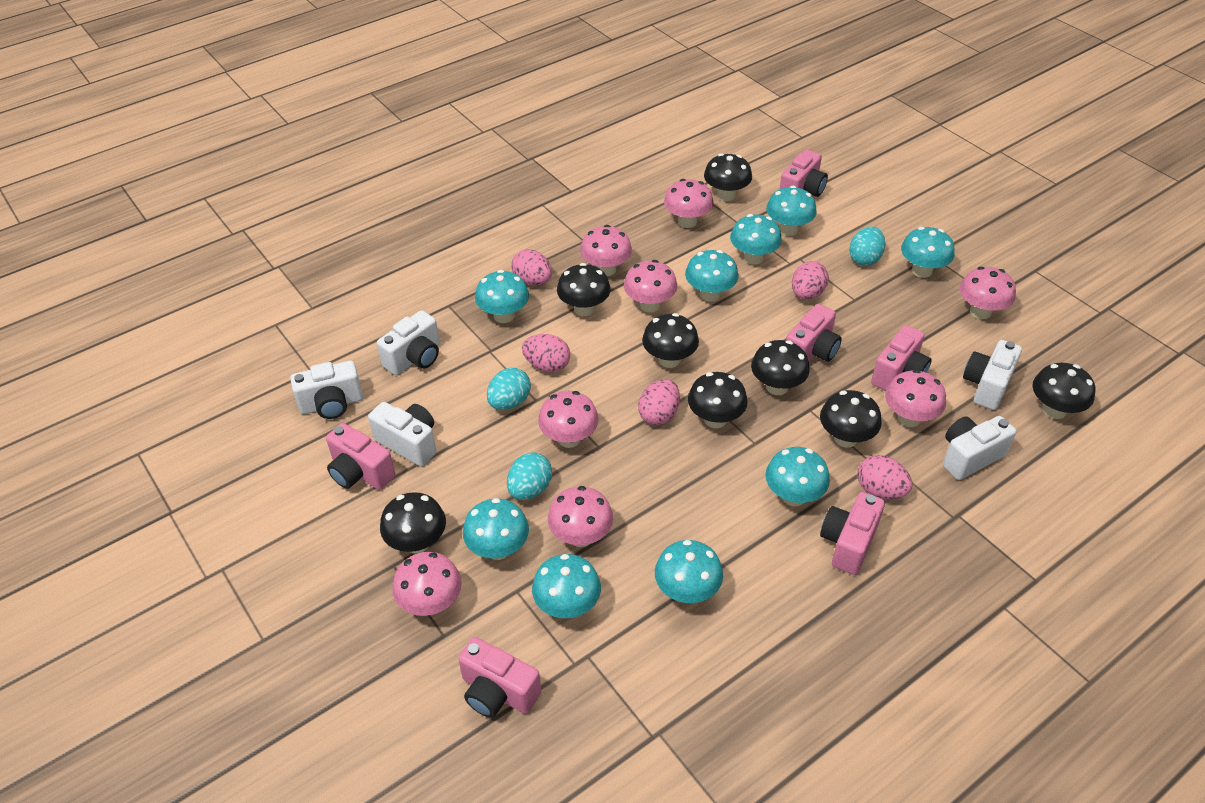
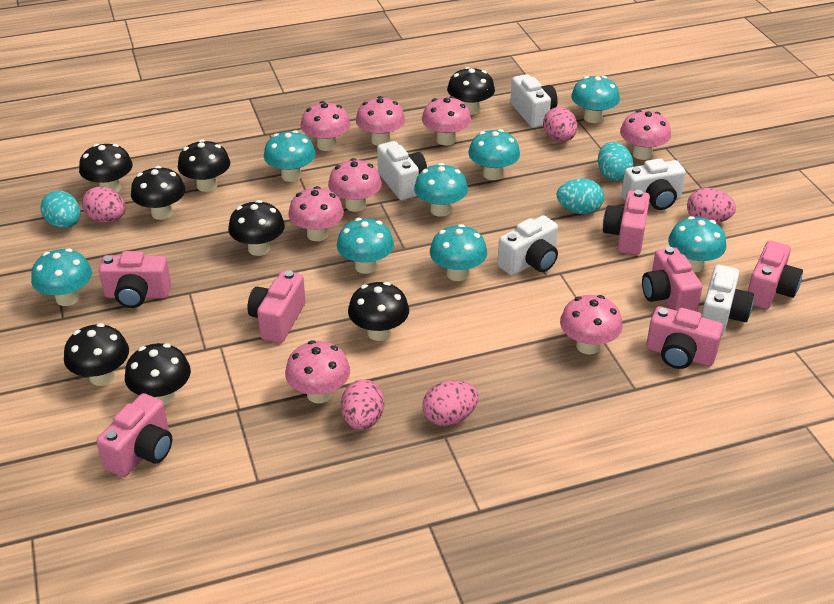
pink camera: [326,423,395,490] [458,637,541,718] [780,149,828,197] [786,304,842,362] [820,492,885,575] [871,325,932,391] = 6 -> [96,393,172,477] [99,251,171,308] [247,270,305,343] [603,190,650,255] [642,247,702,311] [646,306,723,369] [748,241,803,309] = 7
turquoise mushroom: [463,498,529,560] [475,270,529,323] [532,554,601,618] [655,540,723,603] [685,250,739,302] [730,214,782,265] [765,447,830,506] [766,186,817,236] [901,227,955,278] = 9 -> [31,248,92,306] [264,130,316,182] [337,218,394,274] [414,163,468,217] [430,224,487,281] [468,129,520,180] [571,76,620,123] [668,216,726,272] = 8

